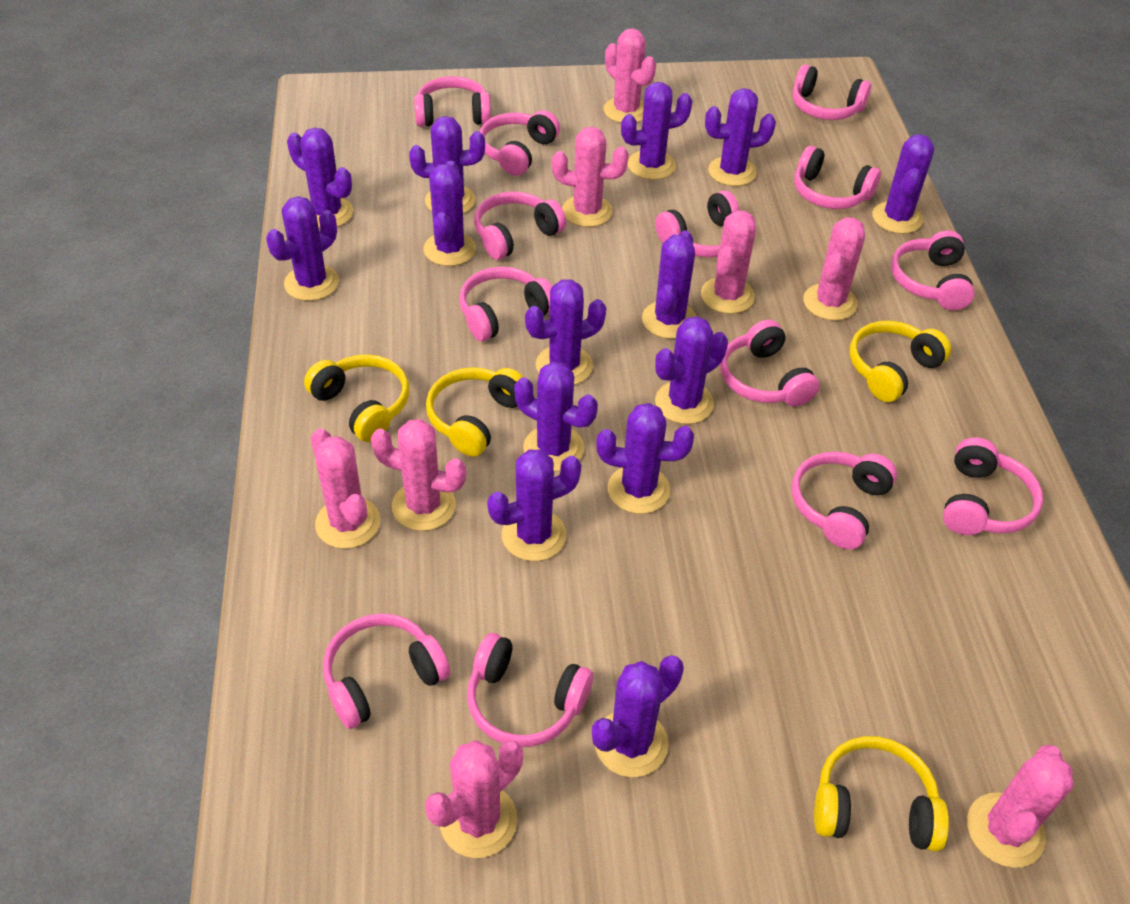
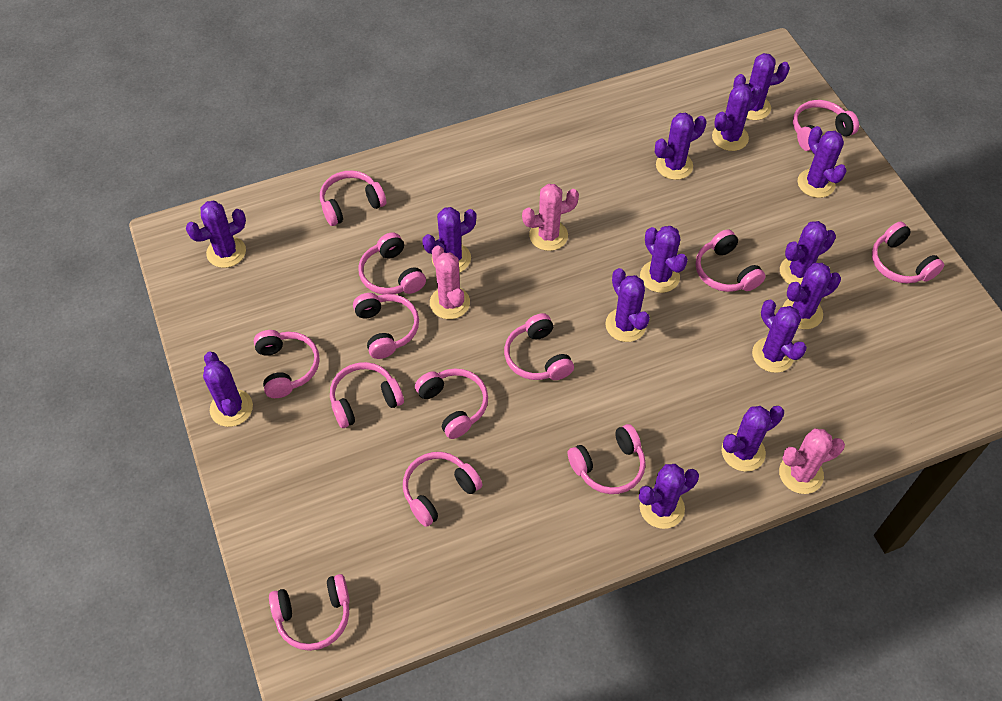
pink cactus: [311,429,381,549] [371,419,466,531] [425,740,523,858] [552,127,629,227] [603,28,656,123] [701,210,756,314] [803,217,865,321] [967,745,1074,868] = 8 -> [430,245,470,319] [522,184,579,251] [779,428,845,494] = 3
yellow headphones: [304,354,409,442] [426,367,523,457] [814,736,949,851] [850,321,951,402] = 4 -> none = 0

